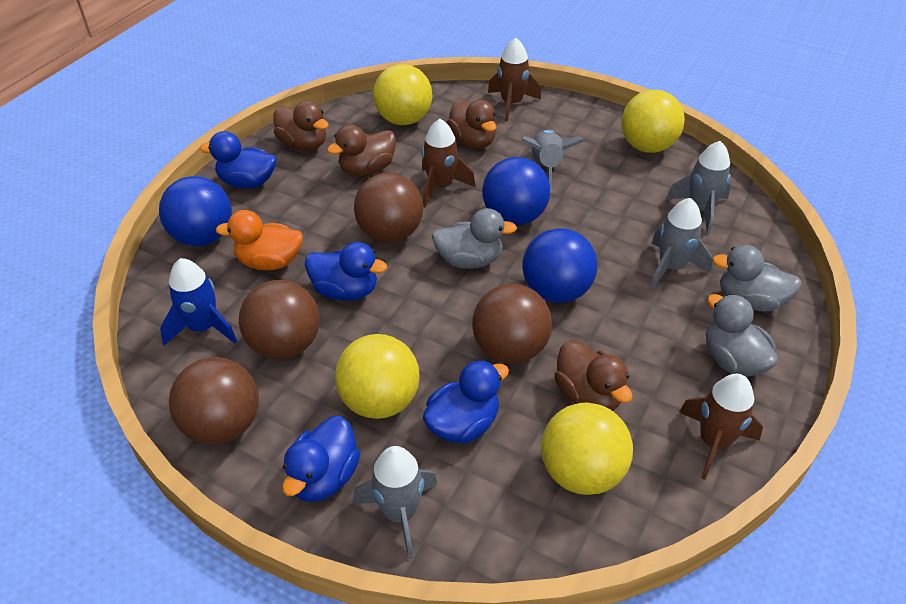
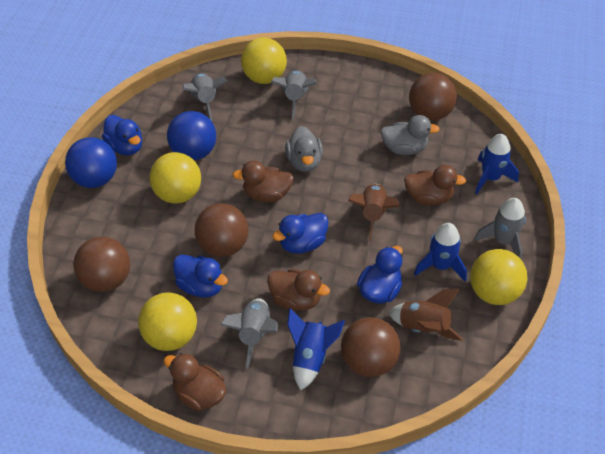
blue ball: [159,176,232,246] [482,157,550,225] [522,228,597,303] = 3 -> [65,137,117,188] [167,111,216,160] = 2
blue rocket: [160,258,238,345] = 1 -> [287,308,345,390] [414,223,467,281] [475,134,519,194] = 3
brown rocket: [422,119,475,207] [488,38,541,122] [679,374,763,480] = 3 -> [348,184,400,241] [388,289,463,341] = 2
grey duck: [432,208,517,269] [706,294,778,377] [712,245,802,312] = 3 -> [285,126,323,172] [380,115,440,155] = 2
orange duck: [216,210,303,270] = 1 -> none = 0

